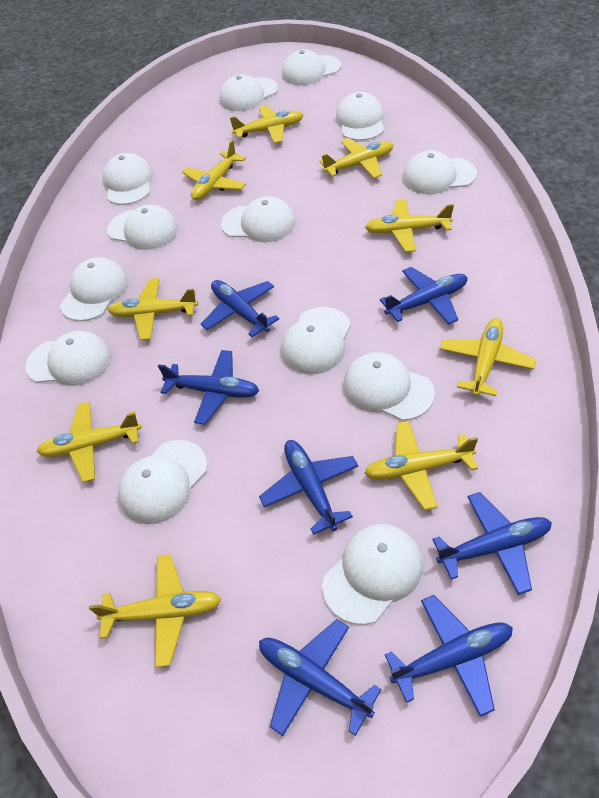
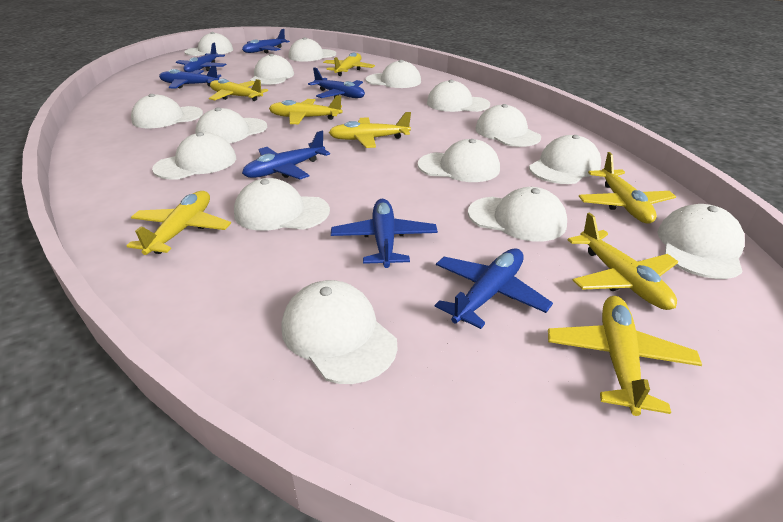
white cap: [25,331,111,386] [60,257,128,321] [103,153,153,205] [107,204,178,250] [118,440,208,524] [220,74,278,111] [221,196,295,242] [281,307,351,374] [282,49,341,85] [322,524,423,625] [336,92,384,141] [343,352,435,421] [403,150,477,194] = 13 -> [131,94,203,128] [152,132,236,180] [184,32,233,56] [195,107,267,144] [234,178,330,231] [250,54,294,85] [282,280,397,384] [289,37,336,62] [366,60,421,88] [418,139,500,182] [427,80,490,112] [468,187,567,242] [476,104,541,147] [529,135,601,184] [658,204,745,279] = 15
yellow plane: [36,402,141,482] [89,554,221,667] [107,278,198,340] [182,140,246,200] [230,105,303,143] [320,138,394,178] [364,421,478,510] [365,199,454,252] [440,318,536,396] = 9 -> [127,191,231,255] [209,79,268,101] [269,96,343,124] [323,53,375,76] [329,112,411,148] [548,296,702,416] [568,212,678,310] [579,152,676,224] = 8

